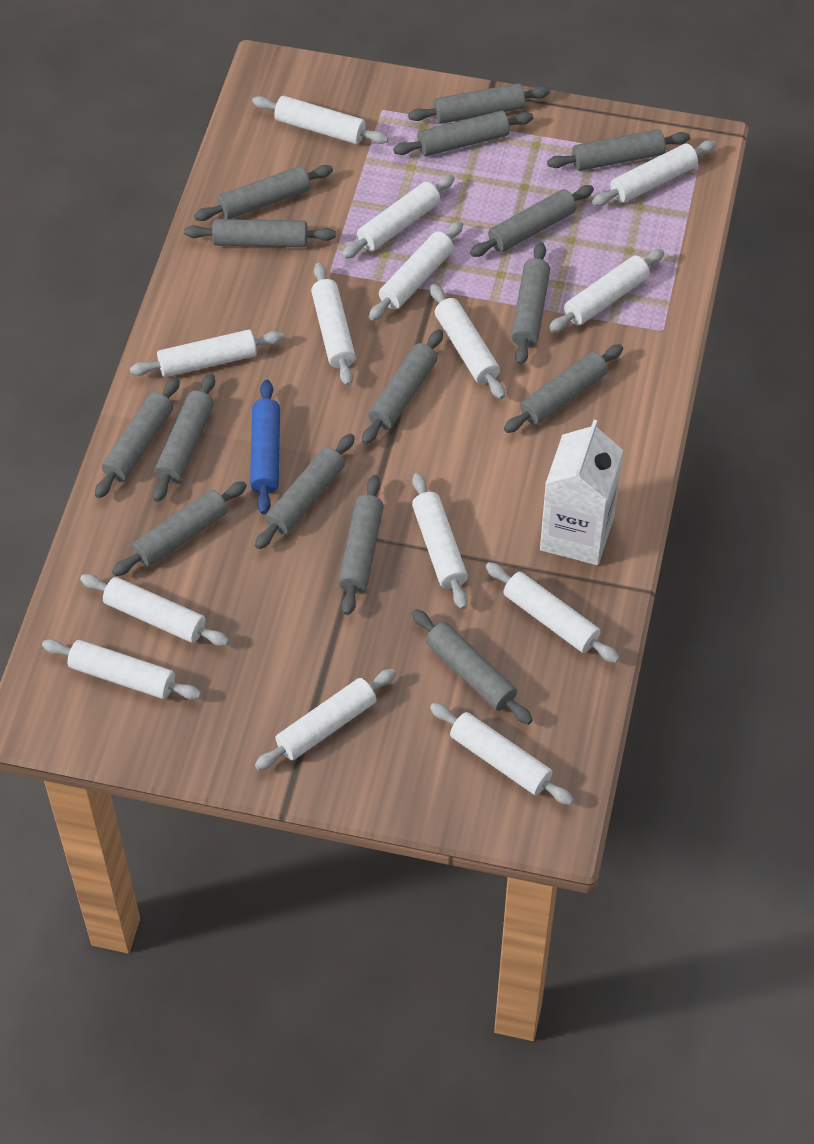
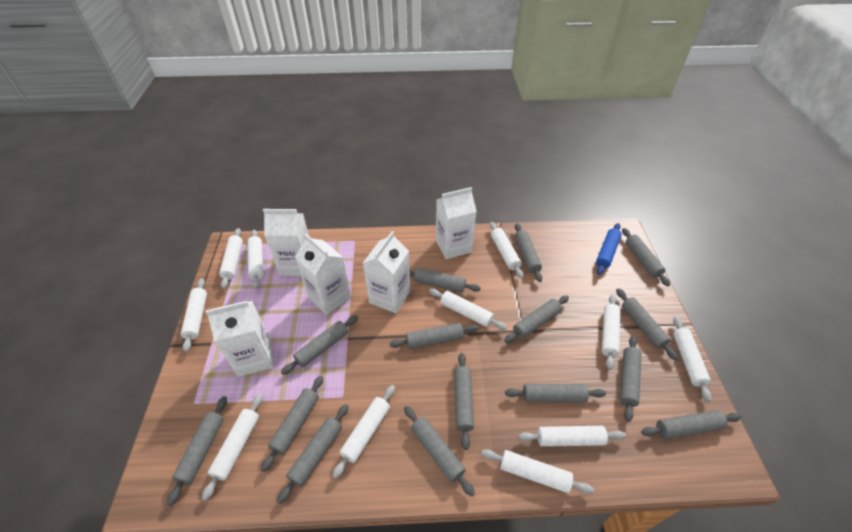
white carton: [540,420,623,565] = 1 -> [205,301,274,377] [263,209,309,276] [295,234,351,315] [363,231,410,313] [436,187,477,259] = 5
white rolling pin: [42,639,201,700] [80,574,229,646] [130,330,284,377] [252,96,389,144] [255,669,396,770] [311,263,356,386] [342,175,455,259] [369,221,463,321] [412,473,468,610] [430,284,505,399] [430,703,574,805] [485,562,620,663] [549,249,664,332] [592,141,716,206] = 14 -> [181,278,207,352] [202,394,263,501] [219,228,243,289] [247,230,263,289] [332,385,395,479] [429,289,507,330] [481,449,594,494] [490,222,523,278] [518,426,626,447] [602,294,621,370] [673,316,712,402] = 11

